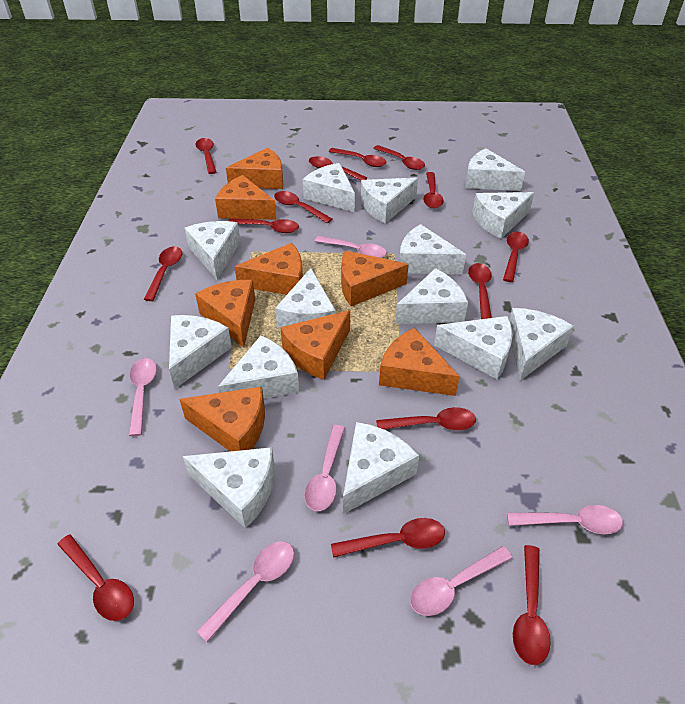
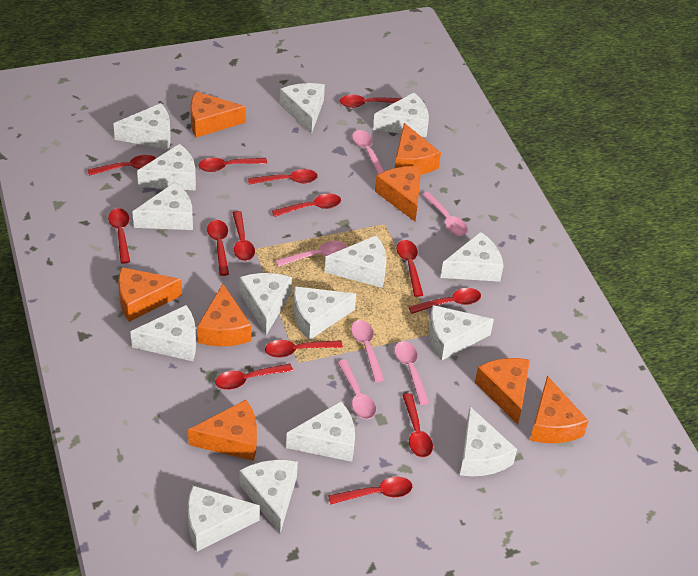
white cheese: [169,315,232,389] [183,447,275,529] [184,221,240,280] [218,336,299,399] [275,268,336,329] [303,163,355,212] [343,422,419,514] [361,178,418,224] [395,268,468,324] [399,224,466,274] [434,316,513,379] [465,148,525,191] [472,192,534,239] [509,308,574,381] = 14 -> [113,103,171,150] [130,305,196,361] [132,182,193,230] [137,144,196,191] [188,486,260,552] [240,273,292,335] [240,460,298,533] [280,83,325,134] [286,401,355,462] [293,286,356,340] [325,235,386,288] [373,93,429,137] [429,305,494,361] [441,231,504,282] [460,407,517,476] = 15

